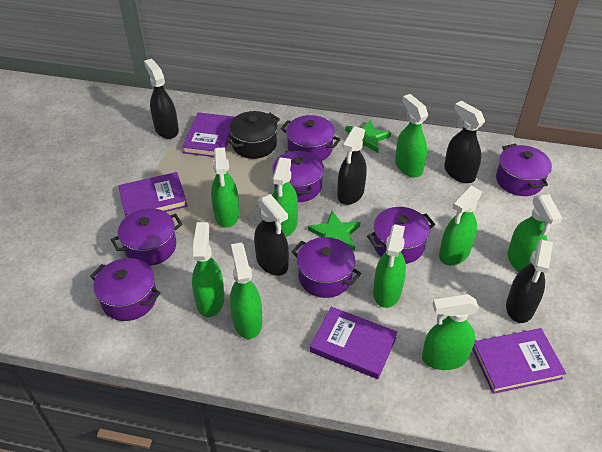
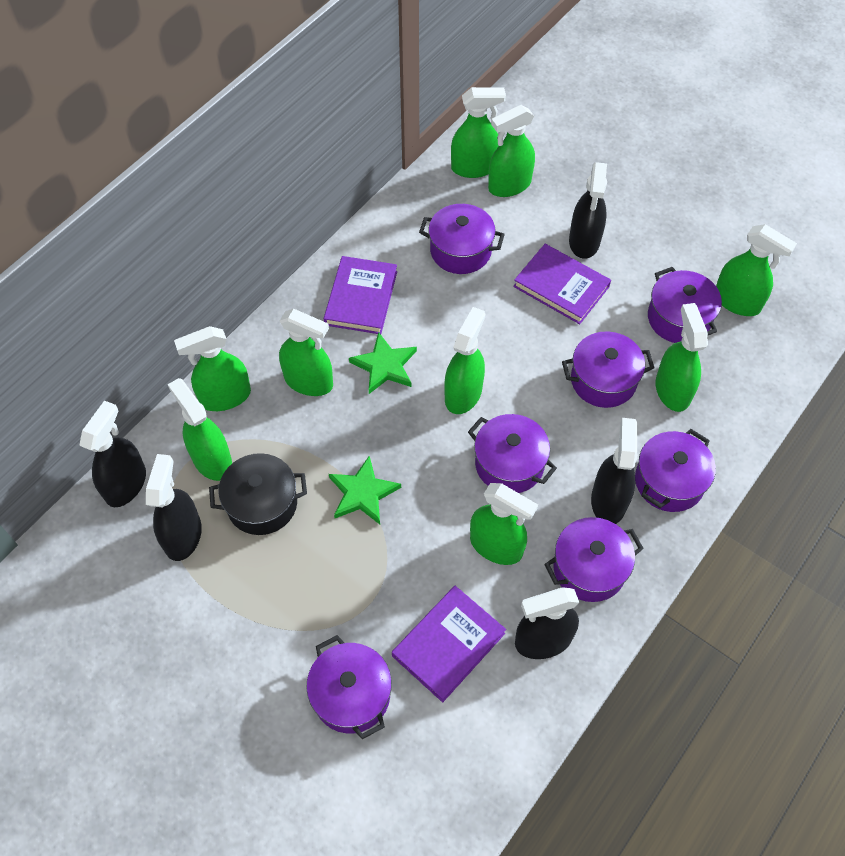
purple book: [118,172,187,216] [182,112,234,157] [310,307,398,379] [473,328,566,394] = 4 -> [324,256,397,334] [392,586,506,702] [513,244,611,324] = 3

